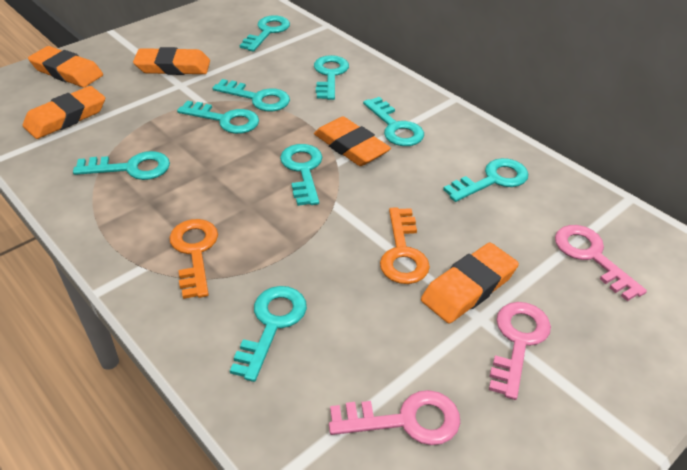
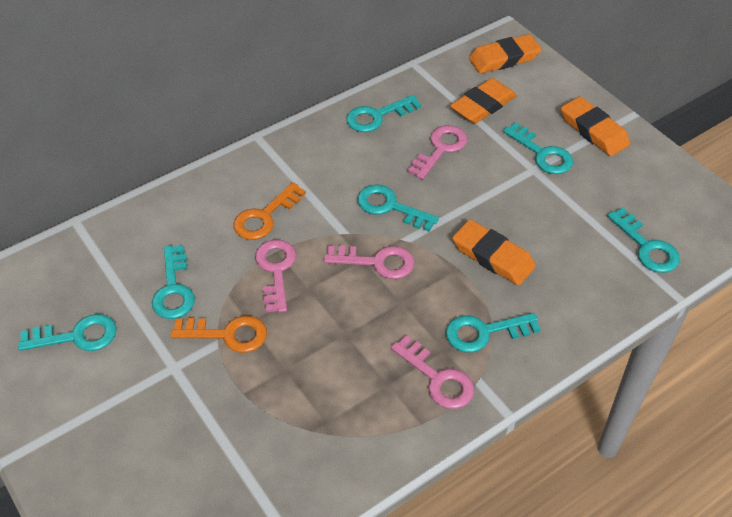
orange eraser: [23,86,105,139] [28,46,103,88] [133,47,210,75] [314,116,391,166] [421,243,519,323] = 5 -> [450,78,517,124] [452,220,536,285] [469,34,542,74] [561,96,630,156] = 4
pink key: [329,390,460,445] [489,302,551,400] [555,225,647,301] = 3 -> [255,239,296,313] [324,245,415,279] [391,335,475,409] [408,125,468,180] = 4
turquoise key: [73,151,170,180] [177,101,259,134] [212,79,290,111] [230,286,307,382] [240,15,290,52] [280,144,322,206] [314,55,349,100] [363,97,424,146] [443,158,528,202] = 9 -> [18,314,117,351] [152,245,195,319] [346,95,421,132] [357,184,439,231] [446,313,541,353] [503,122,573,174] [607,208,680,273] = 7

